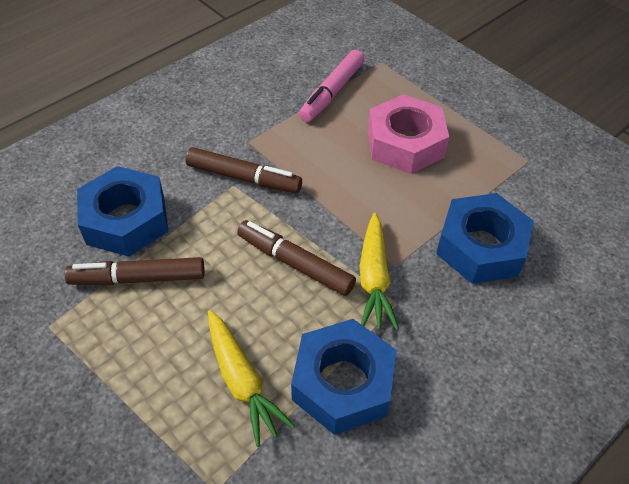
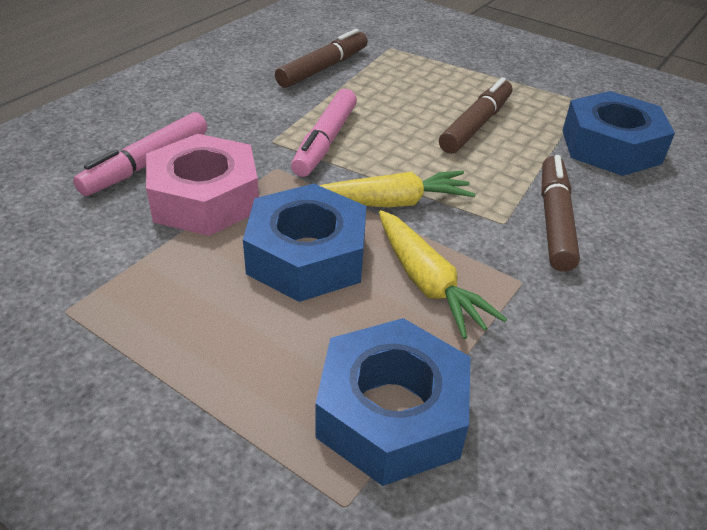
pink marker: [299,50,364,122] = 1 -> [73,112,207,196] [291,89,357,177] = 2

